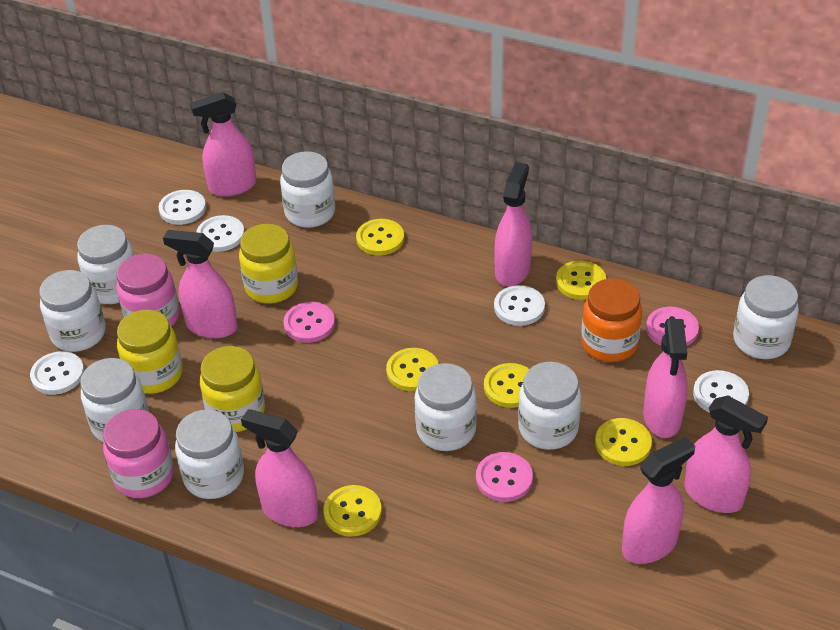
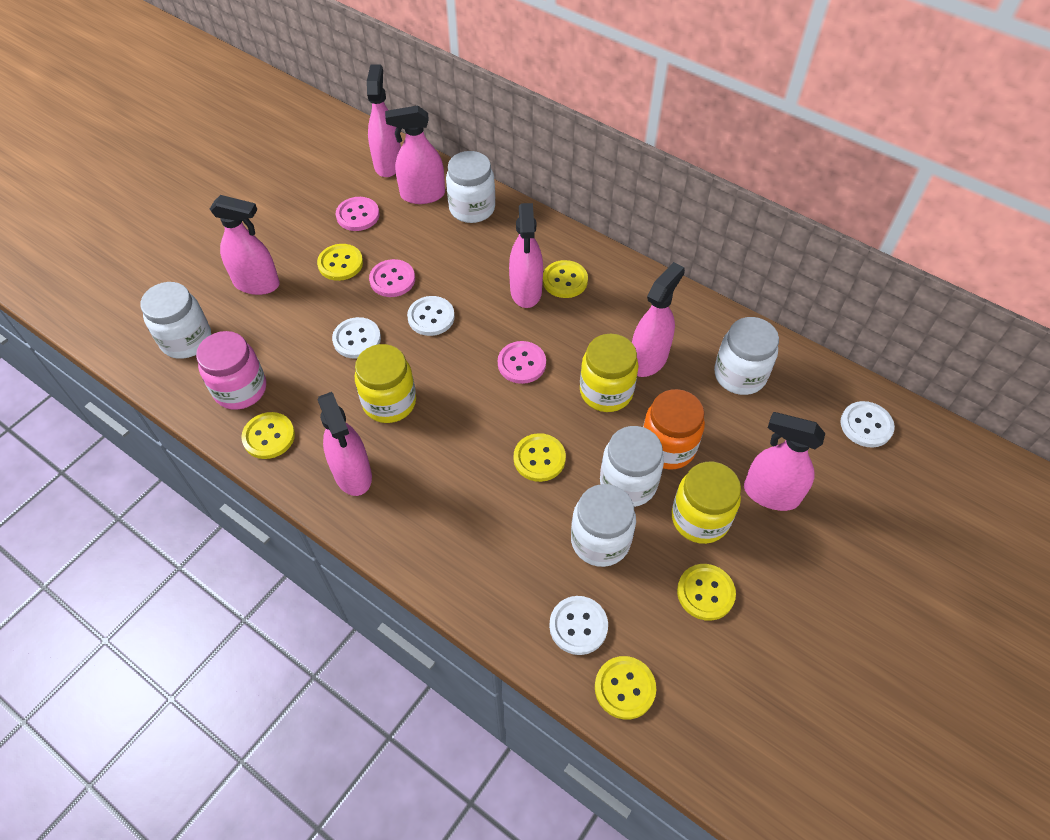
pink jar: [103,409,174,498] [116,254,180,327] = 2 -> [196,331,266,410] = 1
white button: [30,351,84,395] [159,190,206,225] [197,215,245,252] [494,285,545,326] [693,370,749,413] = 5 -> [332,317,381,359] [407,296,455,336] [549,596,608,655] [840,401,895,448] = 4
white jar: [39,270,106,352] [77,225,134,304] [80,358,149,442] [175,409,244,499] [280,151,335,228] [415,363,477,451] [518,362,581,450] [733,275,799,359] = 8 -> [140,282,211,359] [446,151,495,223] [571,484,636,567] [600,426,664,507] [714,317,779,395] = 5

